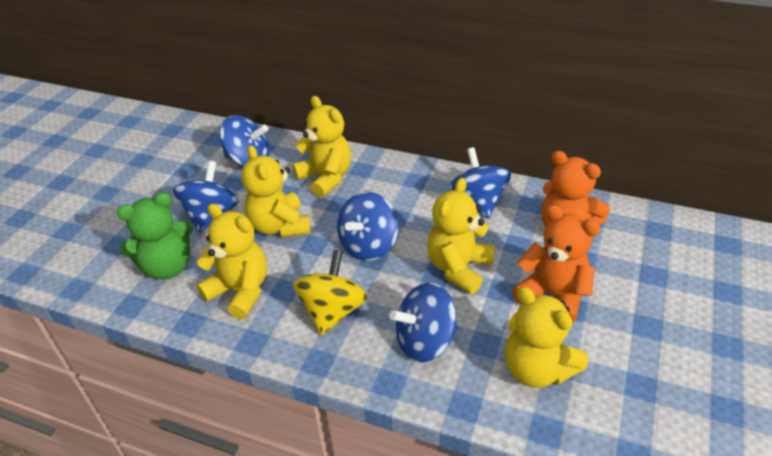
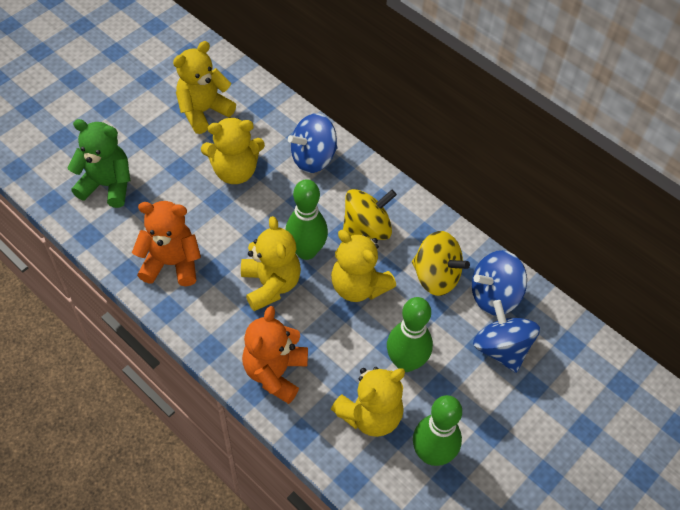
blue spinning top: [173,161,239,233] [220,115,270,167] [337,192,398,261] [389,283,458,362] [448,147,511,219] = 5 -> [288,113,337,173] [472,250,527,316] [473,300,540,373] = 3
green bowling pin: none = 0 -> [285,179,328,260] [387,297,433,372] [413,395,462,466] = 3
yellow spinning top: [293,250,368,336] = 1 -> [343,189,397,240] [412,231,470,296] = 2

